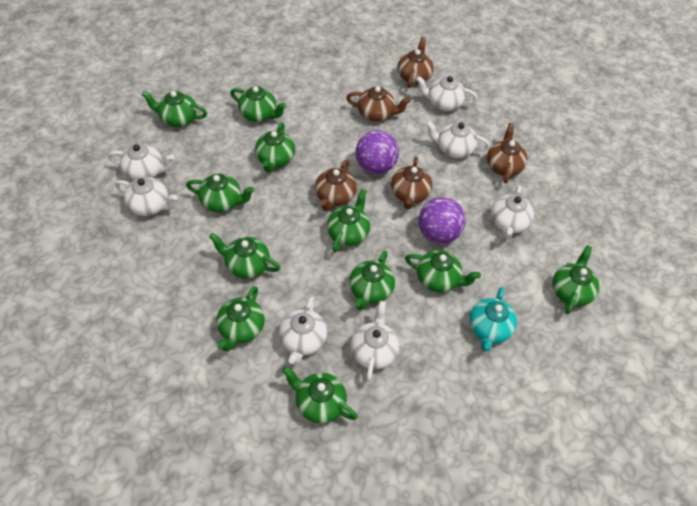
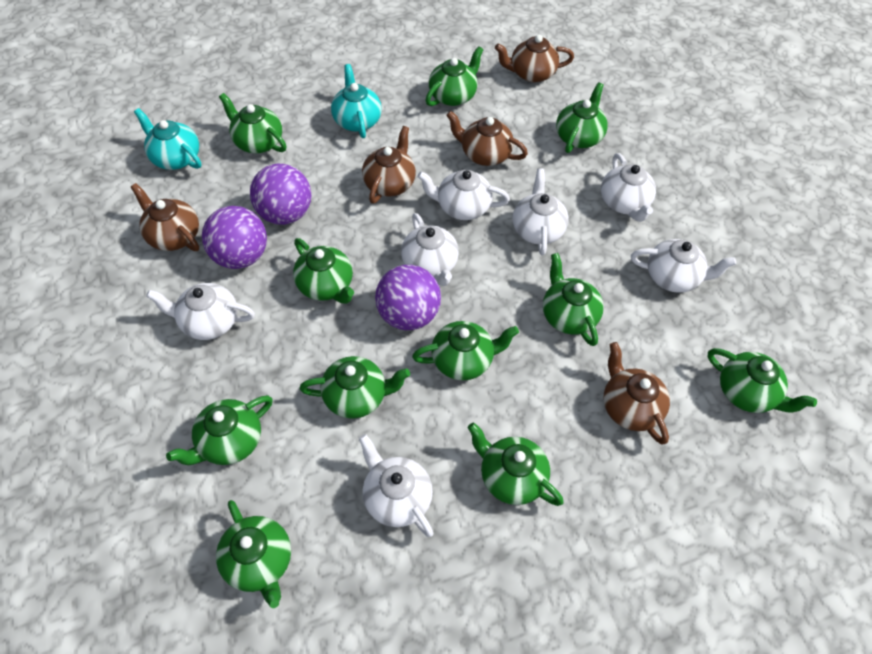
purple ball: [355,130,399,174] [418,197,466,244] = 2 -> [202,206,267,269] [250,164,311,225] [375,265,441,330] = 3
turquoise teapot: [469,287,517,351] = 1 -> [134,108,201,170] [331,64,382,138] = 2

